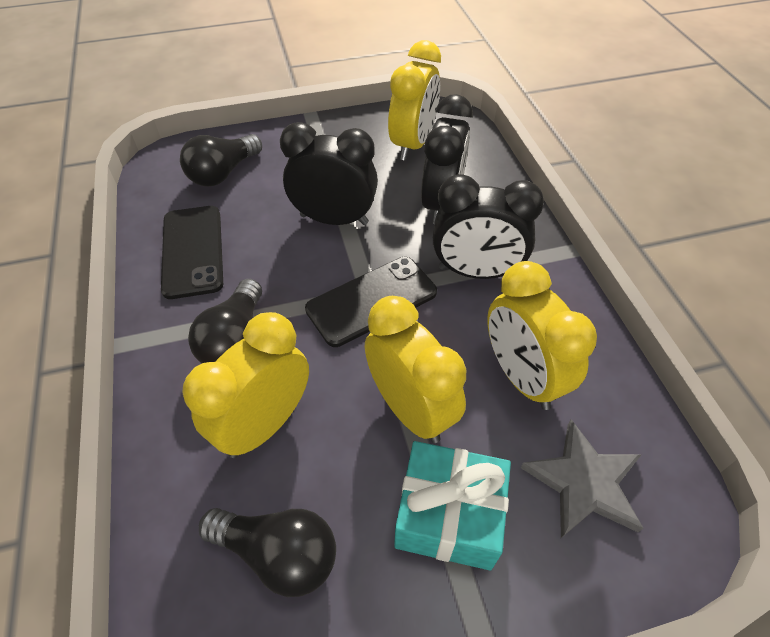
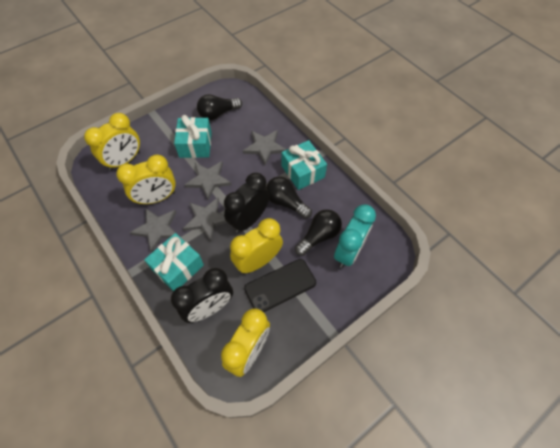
black clock: [280,122,378,225] [421,94,473,224] [433,174,544,279] = 3 -> [171,268,233,323] [224,173,270,233] = 2
black phone: [161,206,223,299] [305,257,437,347] = 2 -> [244,259,316,312] = 1
grey star: [521,419,643,538] = 1 -> [130,208,179,252] [183,197,227,241] [185,161,231,200] [243,130,287,165] = 4
turquoise clock: none = 0 -> [334,205,376,268] = 1
turquoise gift: [394,441,511,570] = 1 -> [144,233,204,292] [174,115,212,158] [281,140,327,190] = 3

